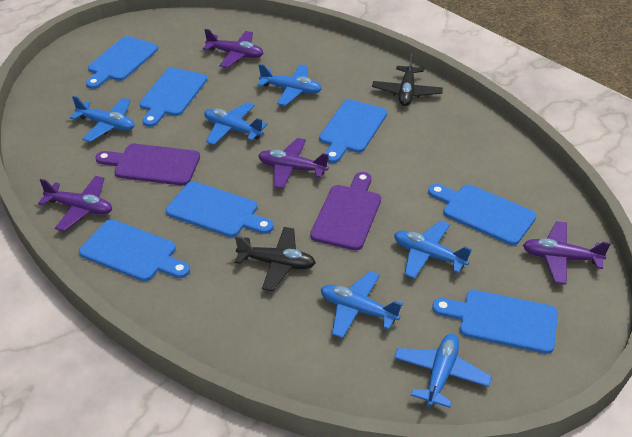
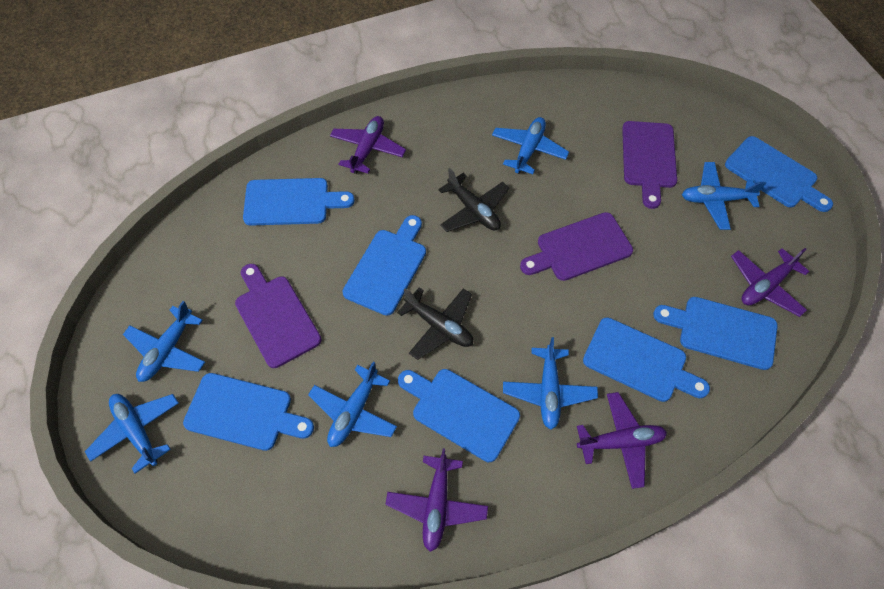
purple cutting board: [95,144,200,186] [310,172,381,250] = 2 -> [235,264,321,368] [520,212,633,281] [622,121,677,209] = 3

